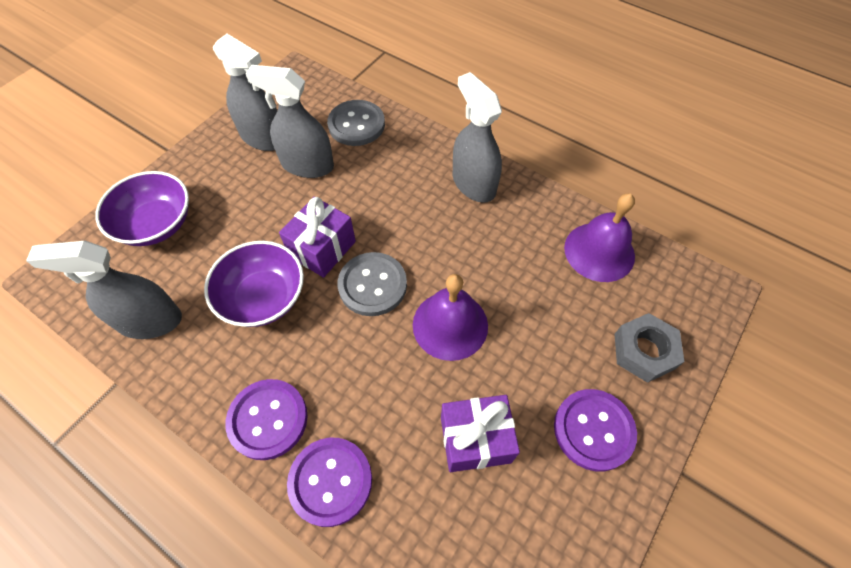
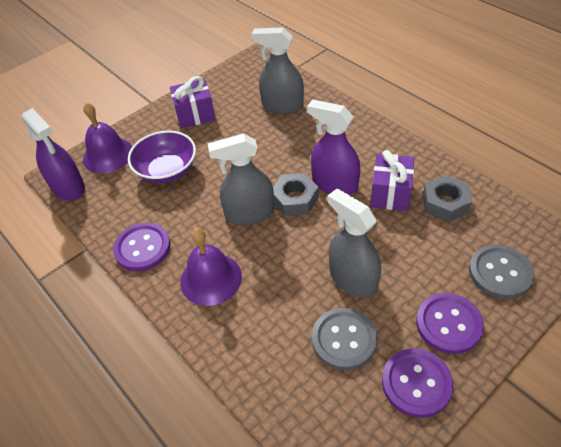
grey nut: [614,313,684,383] = 1 -> [273,173,319,216] [423,175,472,222] = 2
grey spray bottle: [26,241,182,339] [213,34,277,151] [246,65,334,178] [453,72,502,203] = 4 -> [208,133,274,225] [252,27,304,114] [327,189,381,298] = 3
purple bowl: [95,171,189,246] [204,241,304,327] = 2 -> [128,130,196,183] = 1
purple spray bottle: none = 0 -> [22,108,85,201] [307,100,360,195] = 2

